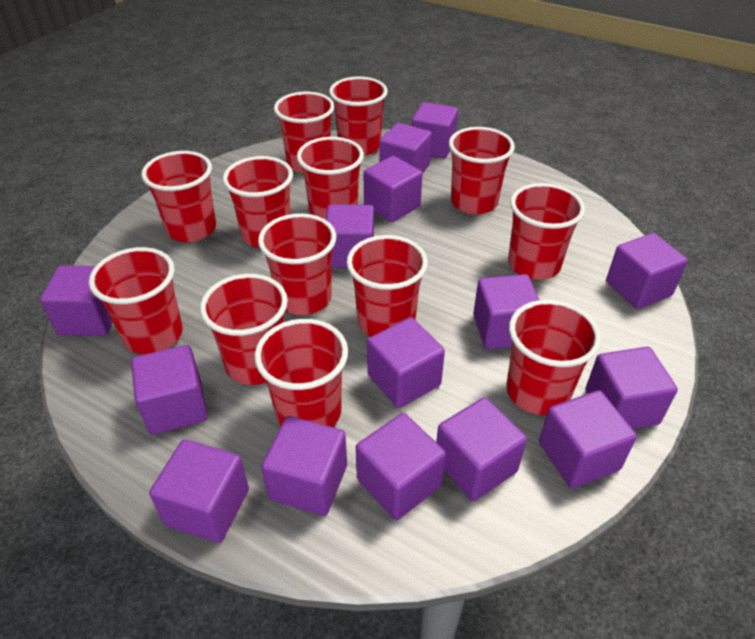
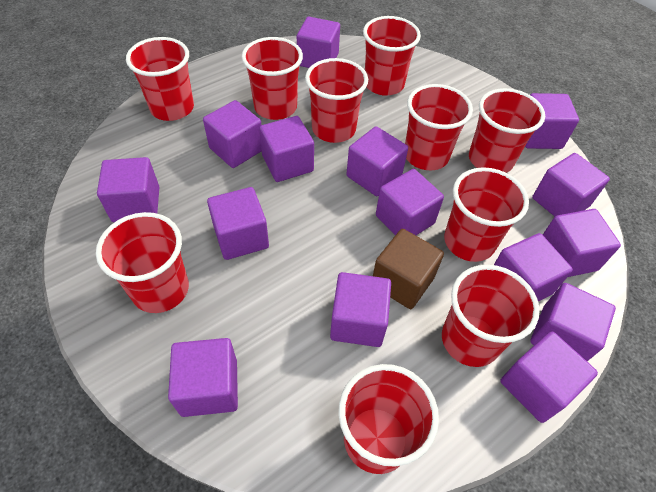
brown cube: none = 0 -> [373,229,444,309] = 1
red cup: [89,247,183,354] [141,151,216,242] [200,274,288,385] [223,156,293,248] [254,319,348,427] [258,213,336,315] [274,92,335,173] [297,137,364,220] [329,76,388,156] [347,235,428,337] [449,127,515,214] [506,300,601,415] [508,183,585,280] = 13 -> [96,212,189,313] [126,37,194,121] [242,37,303,120] [305,58,368,143] [338,364,439,474] [363,16,421,96] [405,84,473,170] [442,265,540,367] [444,167,529,262] [469,88,545,173] = 10

